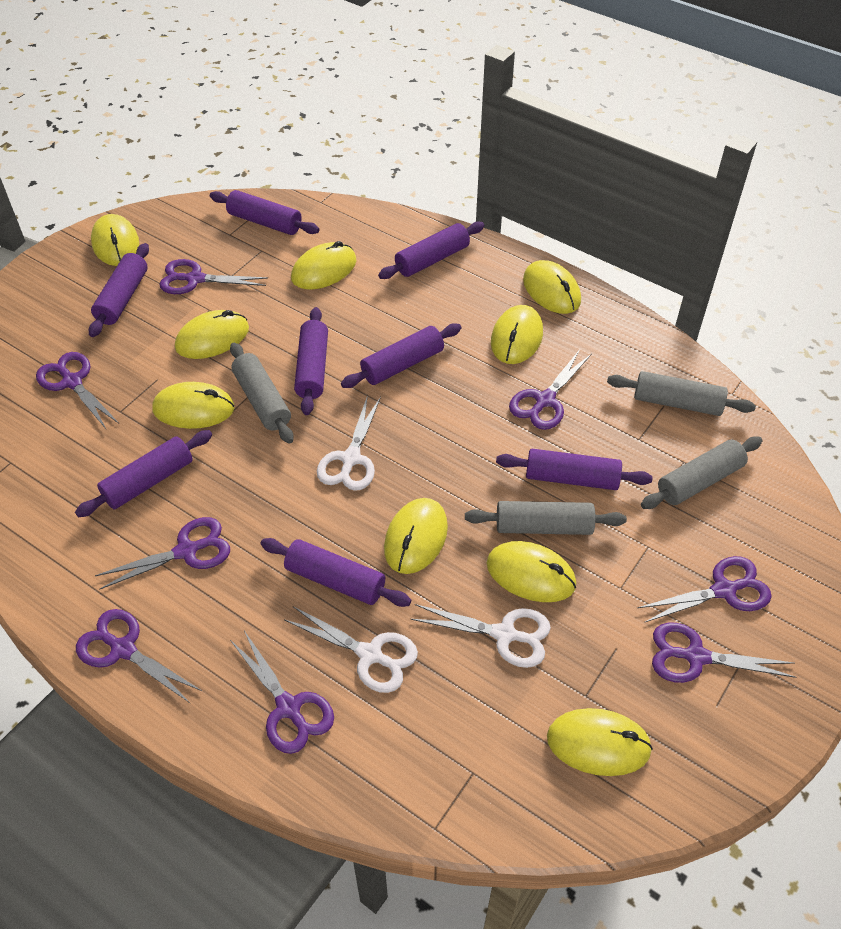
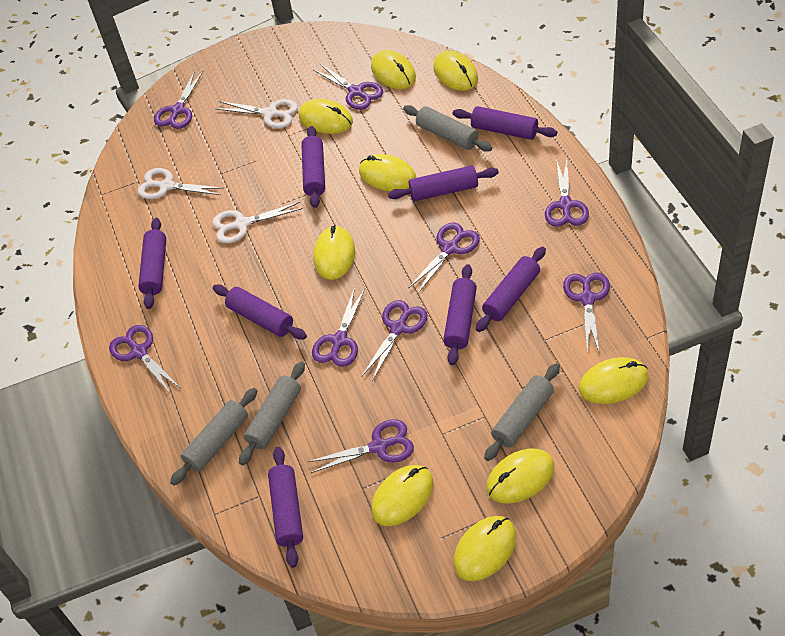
purple scissors: [36,352,119,429] [76,609,202,704] [95,517,230,590] [159,259,268,294] [230,631,334,754] [509,350,592,430] [638,556,772,623] [652,622,797,683] = 8 -> [109,325,180,393] [154,71,203,129] [308,419,414,473] [312,287,365,367] [313,64,383,110] [361,300,427,381] [408,222,480,293] [545,159,589,227] [563,272,610,352] = 9

